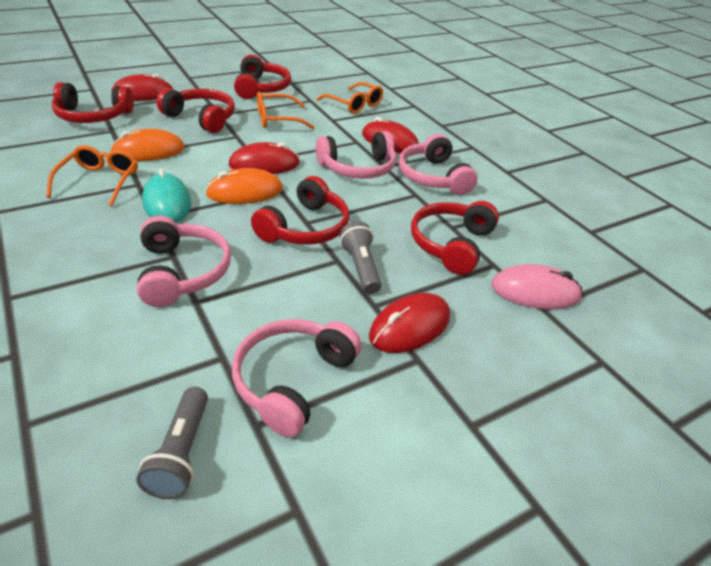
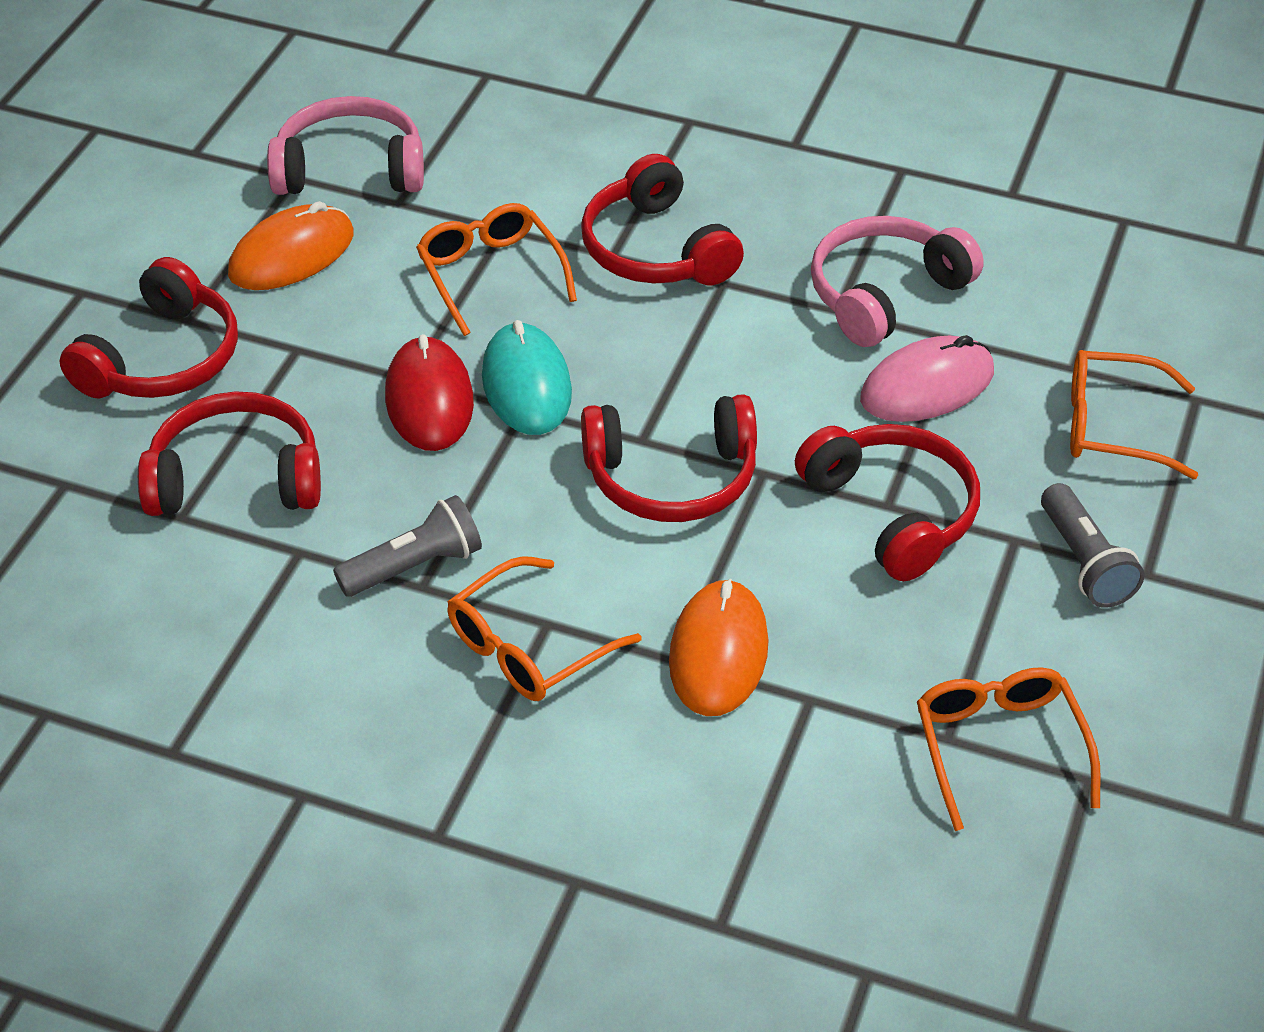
orange glasses: [46,145,138,206] [257,92,314,129] [317,82,383,114] = 3 -> [416,203,577,336] [448,556,641,701] [917,667,1101,831] [1070,350,1198,479] = 4
pink headphones: [137,216,231,307] [232,319,362,437] [316,131,396,179] [399,134,477,195] = 4 -> [267,96,424,195] [811,216,984,347] = 2
red mouse: [112,74,174,101] [228,142,300,174] [362,117,419,153] [369,293,450,353] = 4 -> [385,334,474,451] = 1

